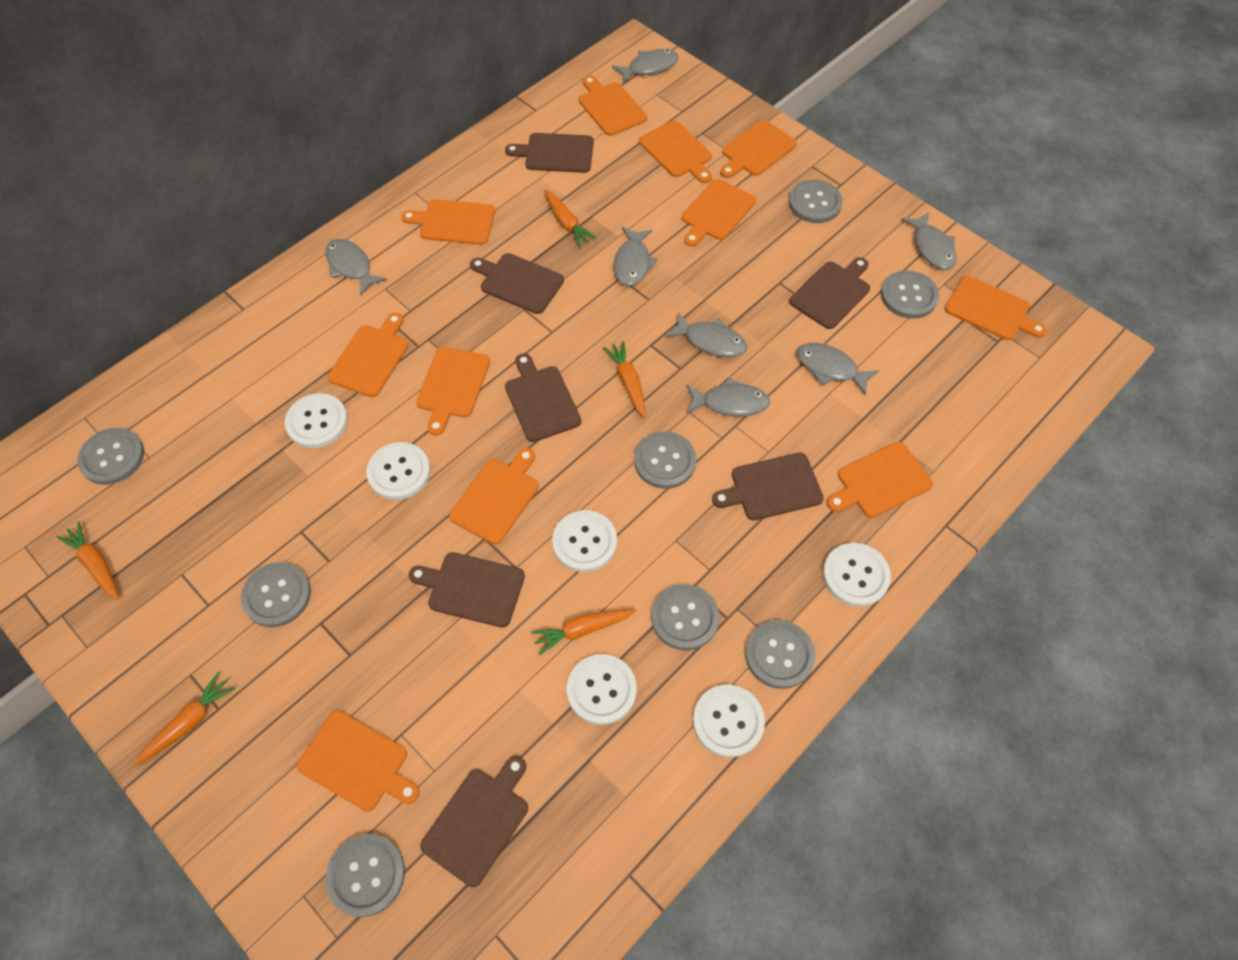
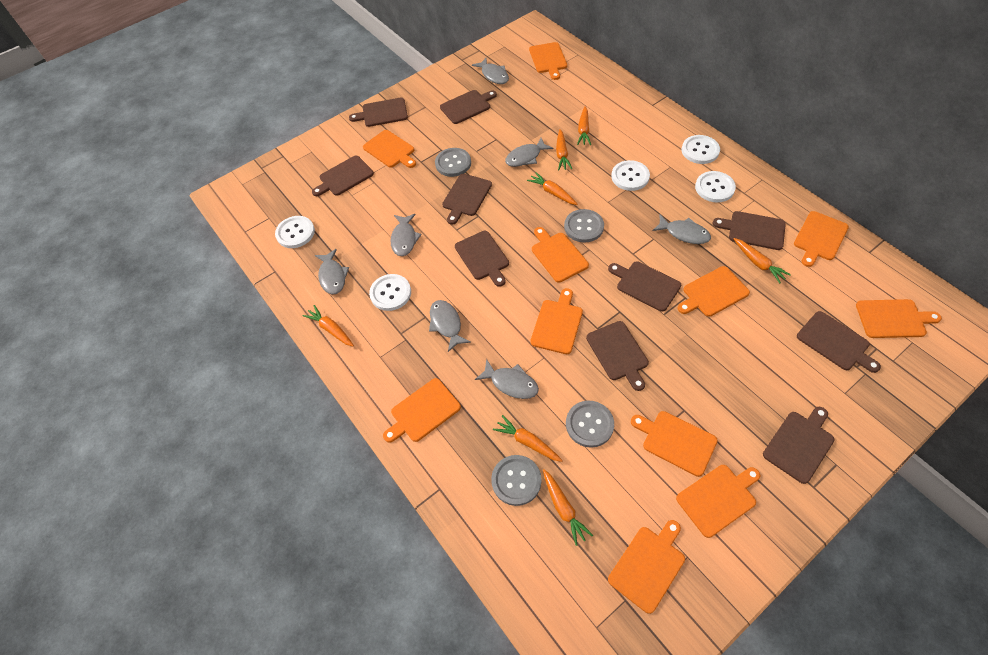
brown cutting board: [408,552,525,628] [420,756,528,887] [470,253,564,314] [505,133,594,173] [505,353,581,442] [712,453,824,520] [789,257,870,329] = 7 -> [312,156,374,196] [349,98,408,127] [440,90,497,124] [442,174,492,225] [455,231,509,287] [586,321,649,391] [608,261,681,312] [713,211,786,250] [763,407,834,484] [797,311,881,373] = 10
grey button: [77,428,144,485] [241,562,311,627] [326,834,405,917] [634,431,697,489] [651,584,719,651] [745,620,815,689] [789,180,843,223] [881,270,939,319] = 8 -> [435,148,471,177] [491,455,542,506] [564,209,604,243] [566,401,614,448] = 4
orange carrot: [57,522,119,600] [135,672,235,765] [531,609,637,656] [544,189,597,247] [603,341,646,418] = 5 -> [302,305,354,346] [493,415,563,462] [527,172,578,205] [543,469,593,546] [556,129,572,170] [577,106,591,145] [734,238,791,283] = 7
white button: [285,393,348,448] [366,442,430,500] [552,510,617,572] [567,654,637,725] [693,685,765,758] [823,543,891,607] = 6 -> [275,216,315,248] [369,274,411,311] [611,160,650,191] [682,135,720,164] [695,171,736,202] = 5

